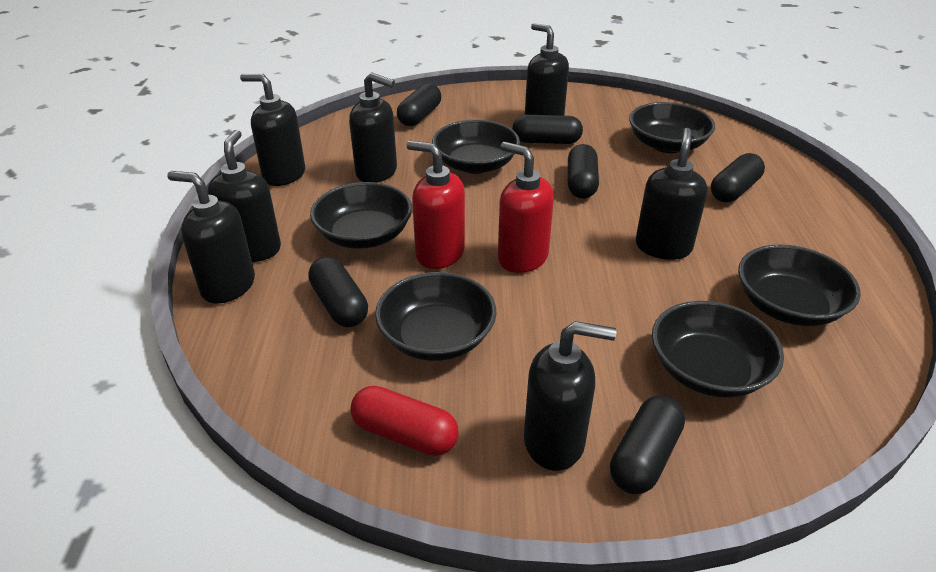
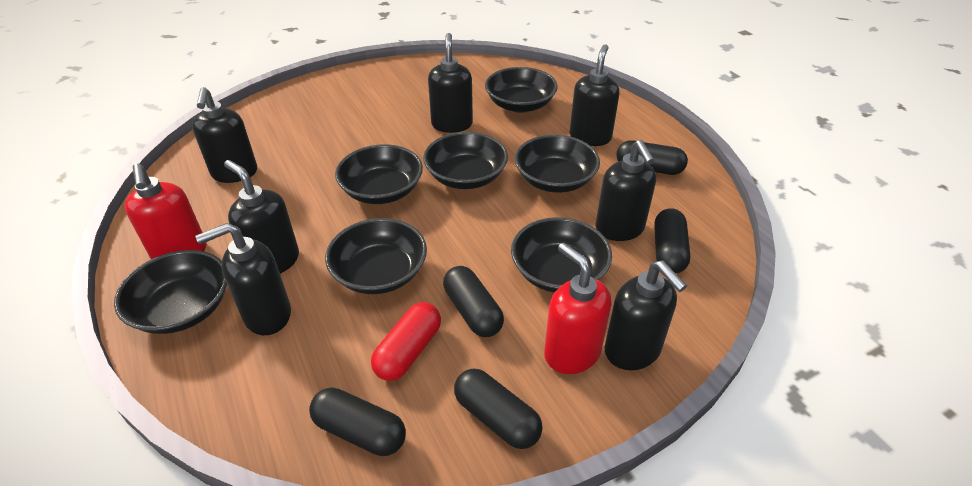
black bowl: [310,182,412,249] [375,272,497,361] [432,120,520,174] [629,102,715,153] [652,301,784,398] [738,245,861,326] = 6 -> [114,250,227,334] [325,218,427,294] [335,144,423,204] [423,132,508,189] [485,67,558,113] [511,217,612,293] [515,135,600,193] = 7
black capsule: [308,257,368,327] [397,83,441,126] [512,115,583,144] [568,144,599,199] [610,395,685,494] [711,153,765,202] = 6 -> [309,387,406,456] [443,266,504,337] [454,369,543,449] [616,140,688,175] [654,208,691,273] = 5

